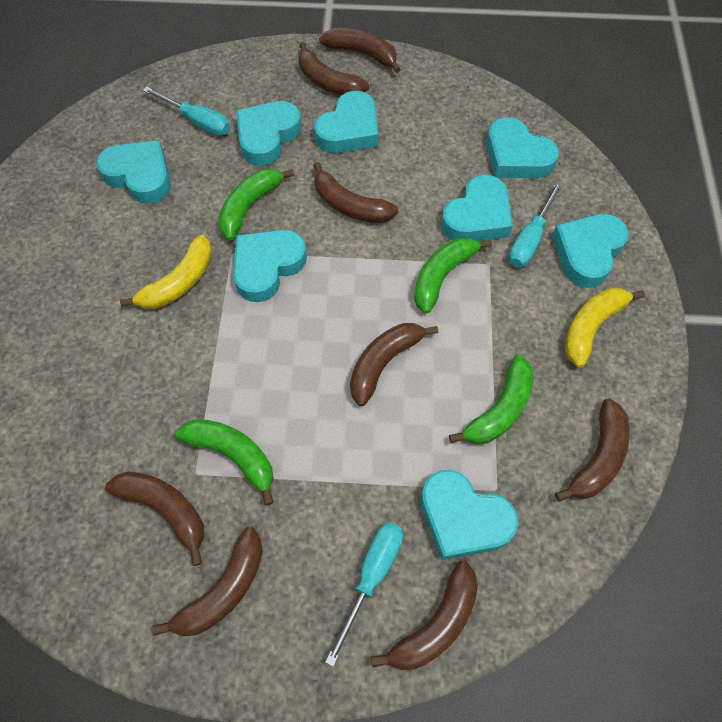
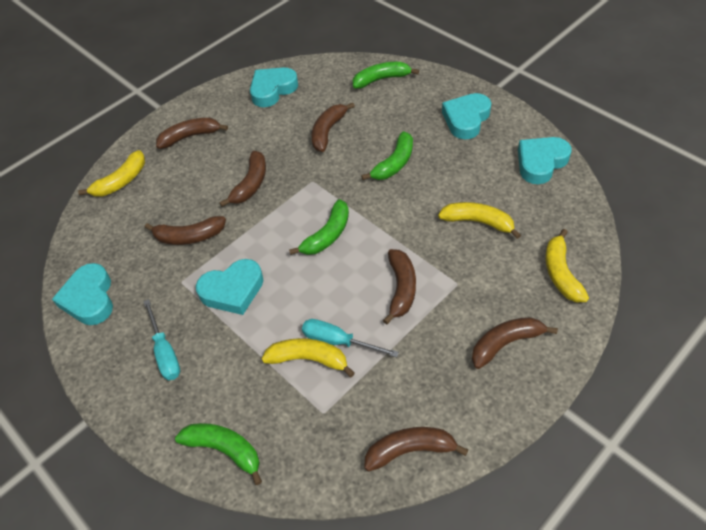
brown banana: [105,471,204,566] [152,526,263,636] [298,42,369,95] [313,162,398,223] [319,28,401,73] [350,323,438,406] [371,561,478,670] [555,398,629,502] = 8 -> [145,216,226,245] [156,118,228,149] [220,151,266,207] [312,103,355,152] [364,427,468,472] [383,249,416,325] [472,317,558,369] = 7
turquoise heart: [96,140,171,204] [233,230,307,302] [236,101,301,166] [314,91,379,153] [421,470,518,560] [441,175,513,241] [486,117,559,178] [552,214,629,288] = 8 -> [52,263,113,325] [196,259,263,315] [250,67,298,107] [442,93,491,139] [518,137,572,184] = 5
turquoise screwdriver: [143,87,230,136] [325,522,403,667] [509,181,563,267] = 3 -> [143,299,180,380] [302,319,399,357] = 2
yellow banana: [120,235,212,309] [565,288,645,367] = 2 -> [78,150,145,197] [261,338,355,377] [438,202,521,239] [545,229,589,302] = 4

